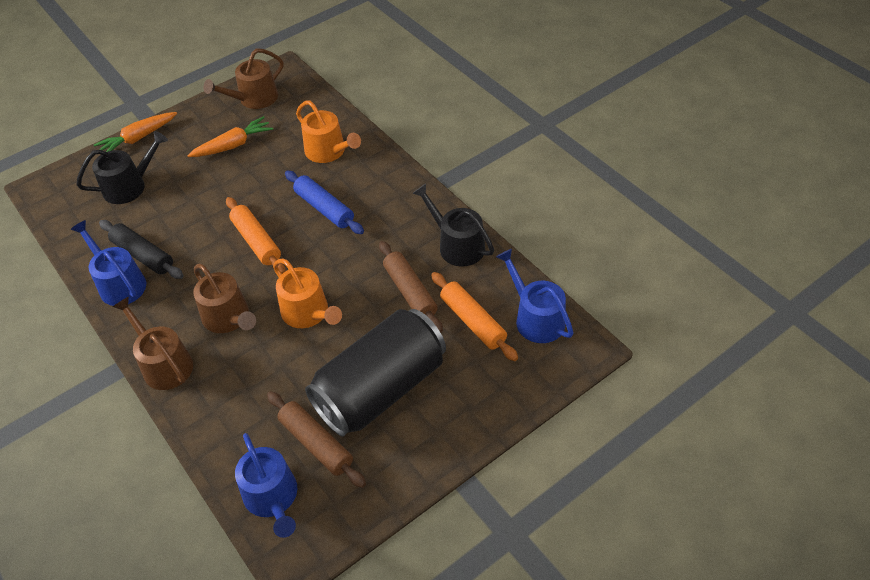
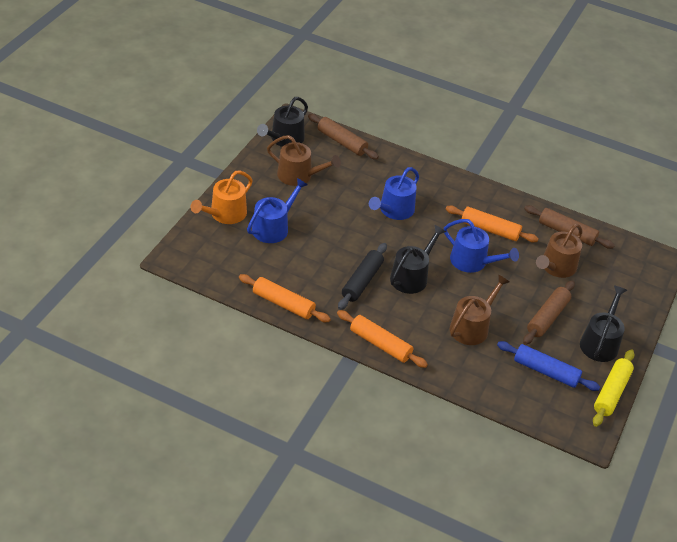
black can: [305,309,446,437] = 1 -> none = 0
black watering can: [76,131,168,204] [412,184,494,266] = 2 -> [257,97,308,147] [390,225,446,294] [580,286,627,362] = 3
brown rolling pin: [267,391,366,488] [379,241,443,333] = 2 -> [308,114,379,160] [523,280,575,345] [524,205,615,249] = 3
orange carrot: [94,112,177,152] [187,116,273,157] = 2 -> none = 0
orange rolling pin: [226,197,285,274] [431,272,518,361] = 2 -> [239,274,331,322] [337,310,428,368] [445,206,539,243] = 3
orange watering can: [273,259,342,328] [296,100,361,163] = 2 -> [190,171,253,224] = 1
yellow rolling pin: none = 0 -> [593,349,634,427] = 1

